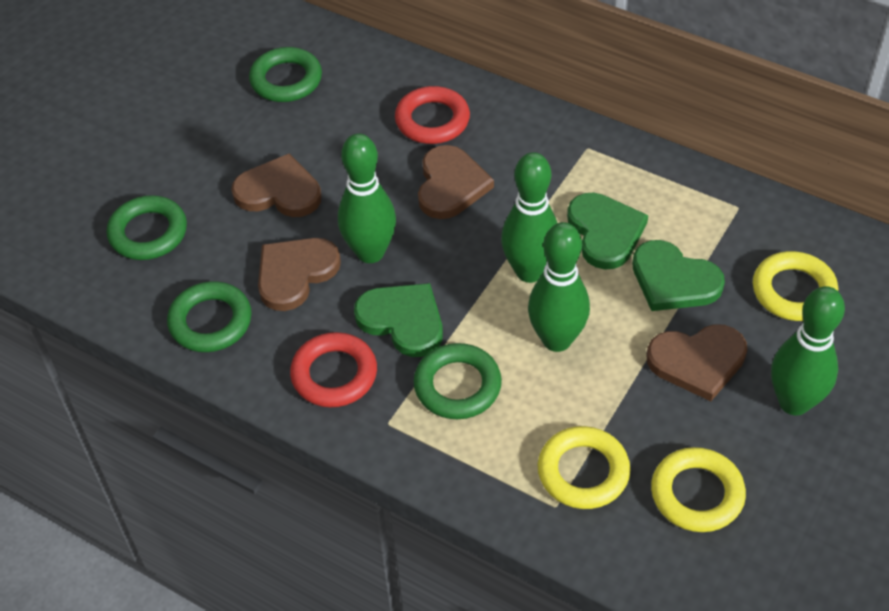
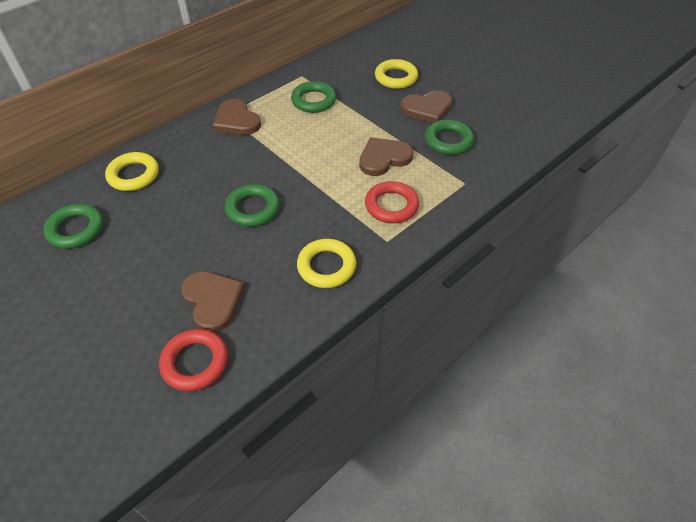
green bowling pin: [338,134,396,263] [501,152,557,283] [528,222,590,352] [771,286,845,416] = 4 -> none = 0
green heart: [354,283,443,357] [567,193,648,269] [632,240,725,311] = 3 -> none = 0

